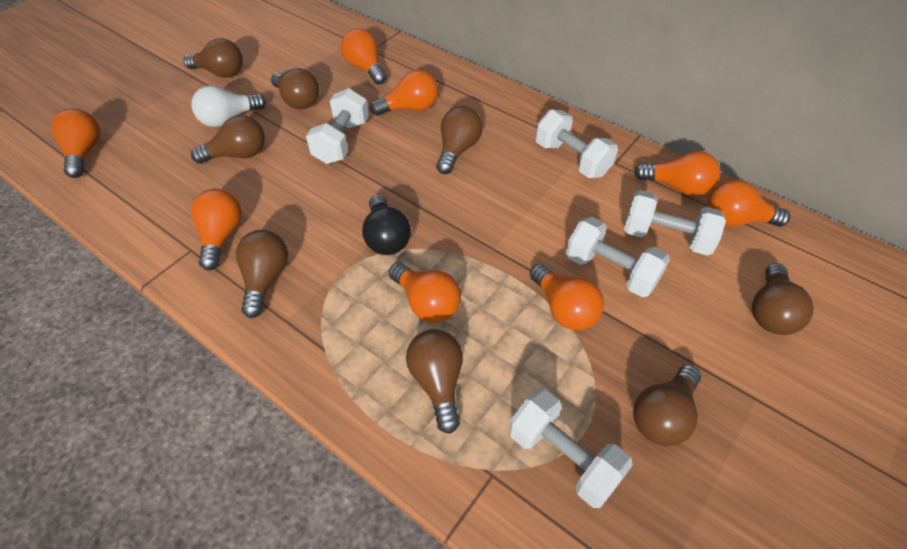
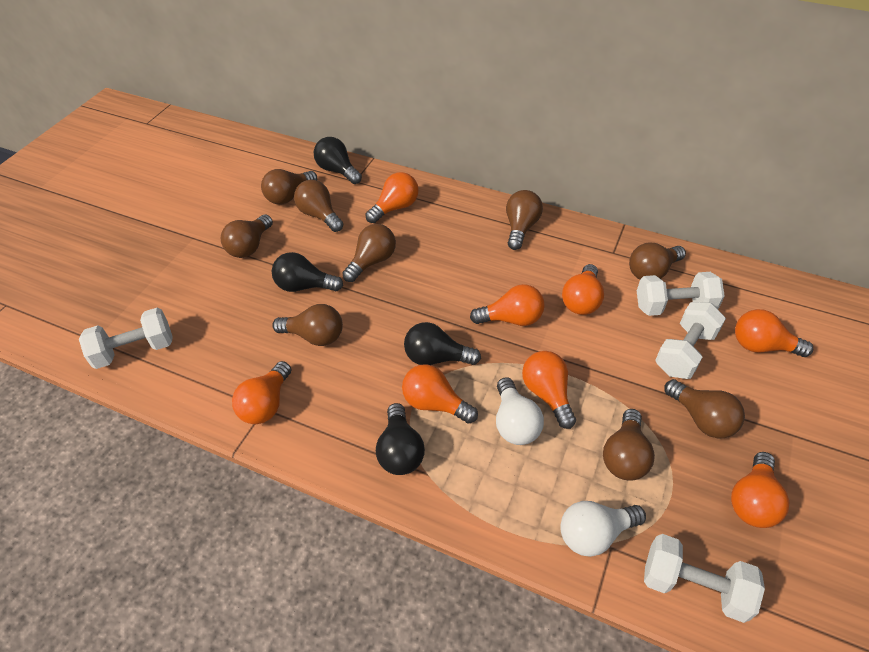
black light bulb: [362,195,411,255] = 1 -> [272,252,343,292] [313,137,362,184] [376,403,425,475] [404,322,481,365] = 4
brown light bulb: [183,38,243,78] [191,115,265,164] [236,230,288,318] [271,68,319,109] [406,329,463,434] [436,106,482,174] [633,365,701,446] [752,263,814,335] = 8 -> [221,214,273,258] [261,169,317,205] [272,304,343,346] [294,180,343,232] [342,224,396,282] [506,190,543,250] [603,409,655,481] [629,242,686,280] [664,379,745,438] = 9
white dumbbell: [306,88,369,164] [509,389,633,508] [535,109,618,178] [566,217,670,297] [624,190,726,256] = 5 -> [79,308,173,369] [637,272,725,316] [644,534,765,623] [655,302,726,379] = 4
white light bulb: [191,85,266,127] = 1 -> [496,377,544,445] [560,501,646,557] = 2

